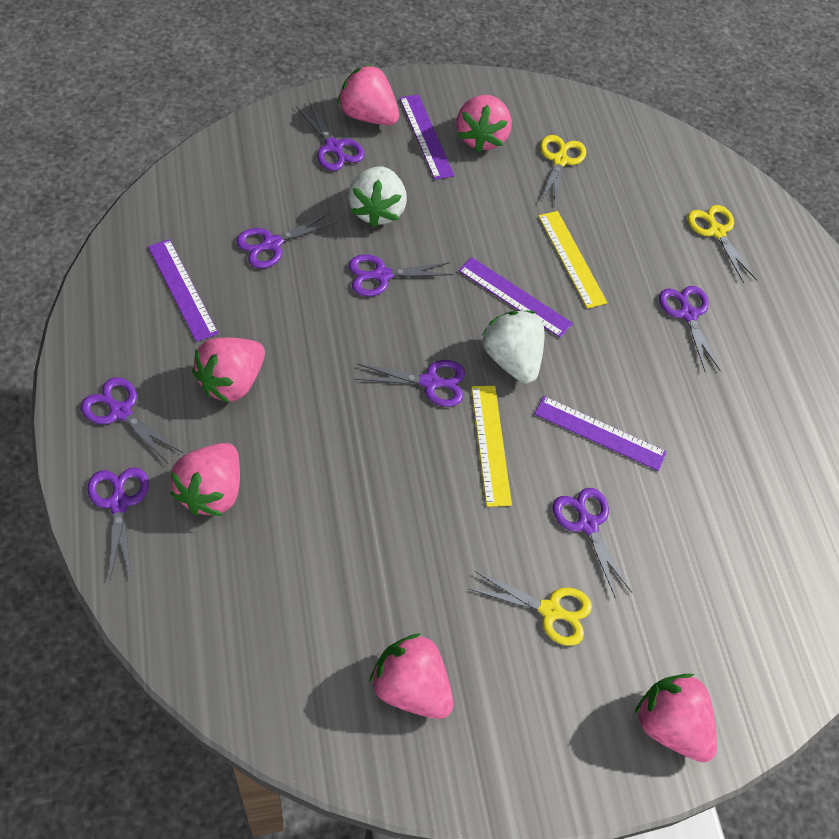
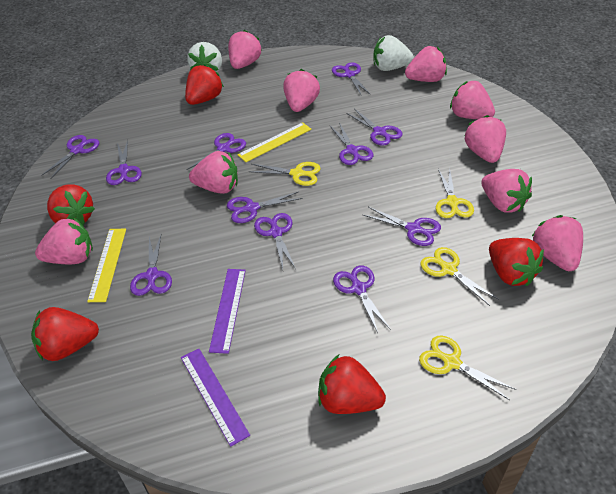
pink strawberry: [170,443,240,516] [192,337,265,404] [337,64,399,125] [369,633,453,719] [457,95,512,152] [634,674,717,762] = 6 -> [35,218,93,264] [189,151,238,194] [228,30,262,69] [283,69,320,112] [405,46,447,82] [450,81,495,119] [465,115,506,163] [481,169,532,213] [532,215,583,271] = 9
purple ruler: [148,239,219,342] [399,94,455,180] [458,257,573,338] [535,396,667,471] = 4 -> [181,349,250,447] [209,269,246,354] = 2
purple scissors: [81,377,183,463] [88,467,149,579] [236,212,338,269] [296,101,365,171] [349,254,454,296] [354,360,465,407] [553,488,632,598] [659,286,721,371] = 8 -> [41,135,99,179] [106,140,142,185] [130,235,172,296] [186,133,246,170] [227,191,303,223] [254,213,296,269] [330,122,374,165] [332,62,371,96] [333,265,391,333] [346,109,402,146] [363,207,441,246] = 11
red strawberry: none = 0 -> [31,307,99,361] [47,184,95,226] [185,64,224,105] [318,355,386,414] [489,238,544,286] = 5
yellow scissors: [469,571,592,646] [540,135,586,205] [688,205,757,283] = 3 -> [248,162,321,186] [419,336,516,400] [420,247,499,306] [436,168,474,218] = 4

